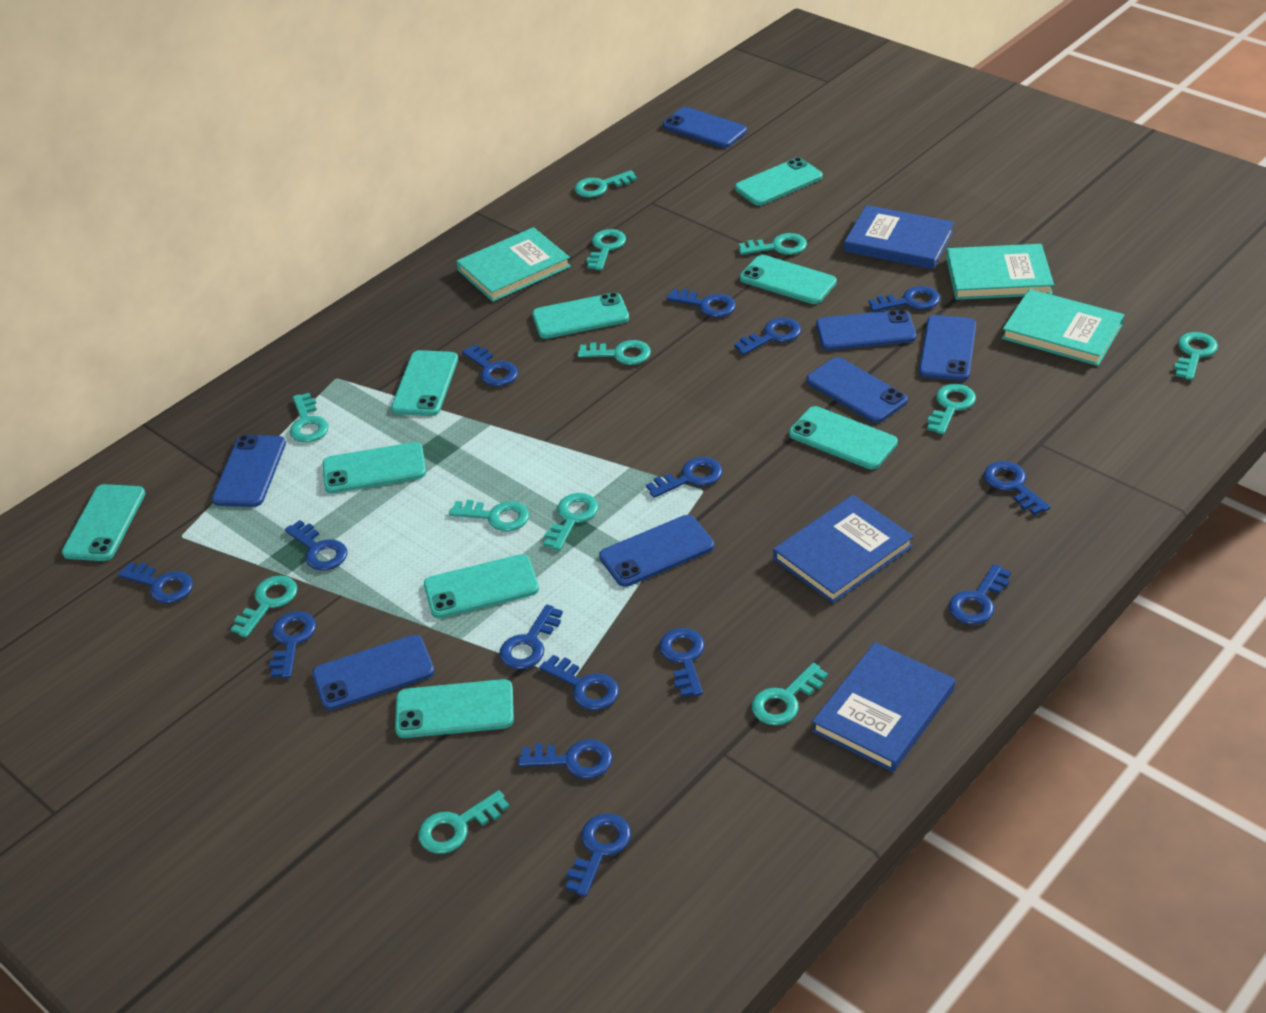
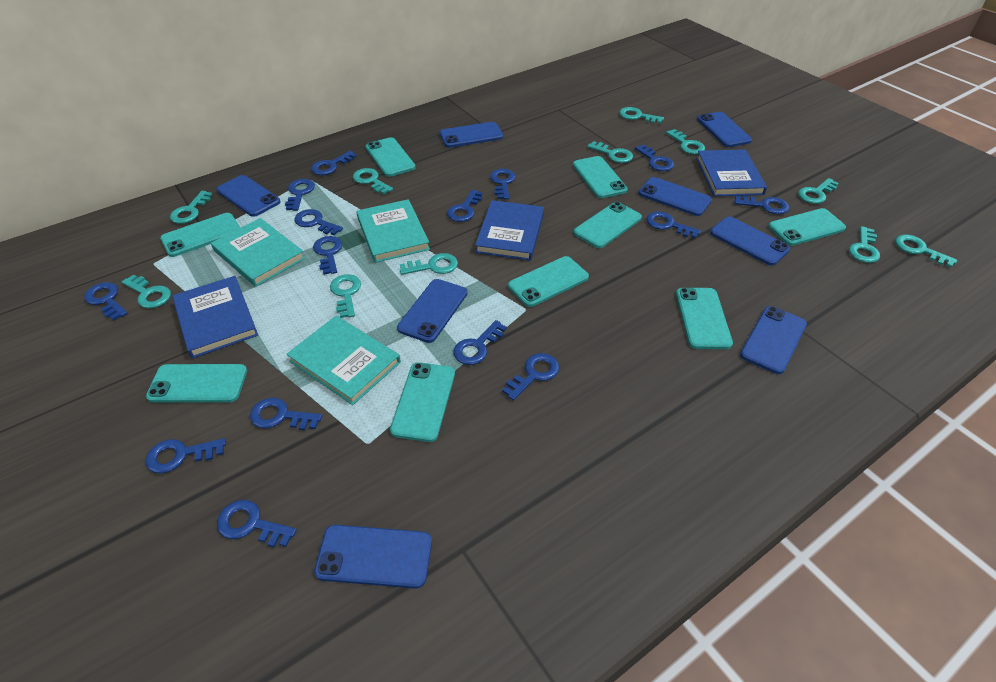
blue phone: [212,435,286,507] [312,635,434,710] [599,515,714,587] [663,107,747,148] [807,357,908,423] [816,309,916,350] [919,315,976,381] = 7 -> [216,175,281,217] [314,525,432,589] [397,279,468,343] [440,122,503,148] [638,177,712,216] [697,112,752,147] [710,216,790,266] [740,306,807,374] = 8
turquoise key: [231,575,298,638] [290,393,329,443] [418,790,510,854] [449,500,529,531] [543,493,598,551] [575,170,637,198] [577,340,651,365] [587,229,626,270] [739,233,807,255] [752,663,828,725] [927,384,976,435] [1174,332,1218,380] = 12 -> [122,275,171,308] [170,191,212,224] [330,274,361,318] [353,168,393,194] [400,253,458,275] [587,141,633,163] [619,107,664,124] [666,129,705,154] [798,178,839,204] [849,226,880,263] [895,235,957,268] = 11

